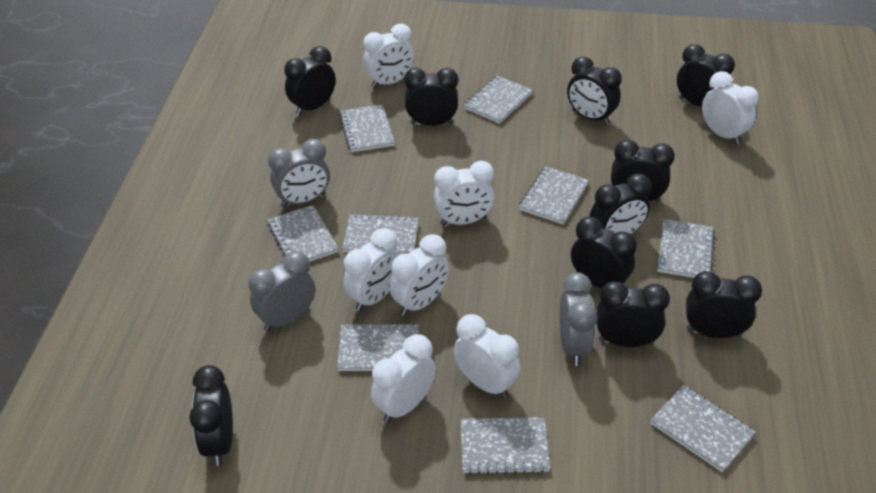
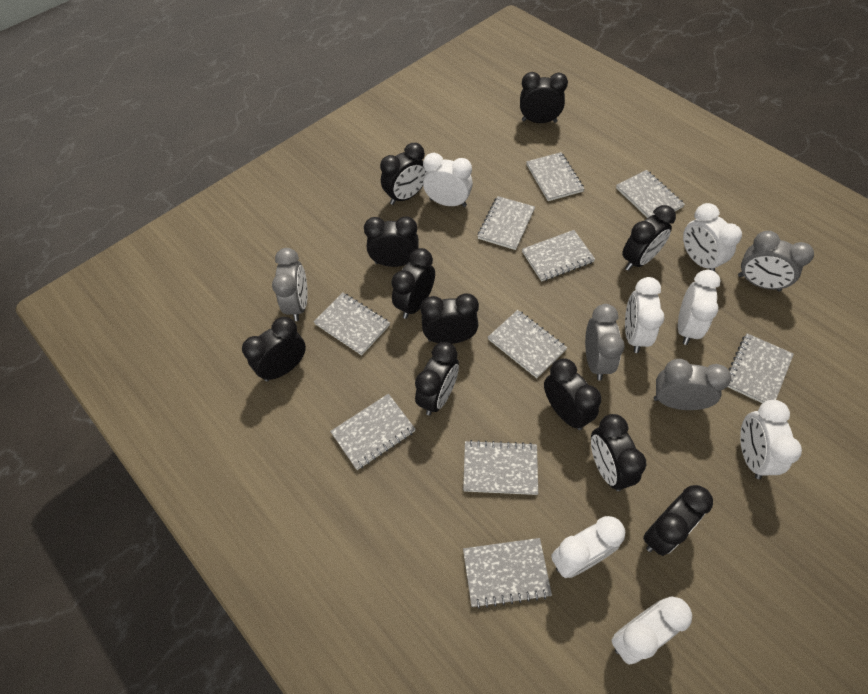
black clock: [189,365,233,466] [284,46,336,116] [404,68,458,126] [567,56,622,125] [571,217,637,288] [590,174,651,235] [597,281,670,347] [611,140,675,202] [677,44,735,107] [686,271,762,338] = 10 -> [242,317,306,382] [364,217,419,267] [380,143,426,205] [391,248,435,319] [415,342,459,415] [420,294,479,344] [520,72,568,123] [544,359,601,430] [591,414,646,491] [622,205,676,271] [643,485,713,556] = 11
grey clock: [248,251,315,331] [268,139,330,208] [560,273,598,366] = 3 -> [272,248,308,321] [585,304,625,381] [654,359,731,410] [738,231,814,291] = 4
grey notebook: [268,205,339,262] [337,323,419,371] [339,105,395,152] [342,213,419,255] [460,417,550,474] [464,76,533,124] [519,166,589,224] [650,385,756,472] [657,219,715,278] = 9 -> [313,292,390,355] [330,394,416,470] [463,440,538,495] [463,538,552,609] [478,196,535,250] [488,310,567,378] [522,230,595,282] [526,152,584,201] [616,170,685,218] [728,333,794,403] = 10

